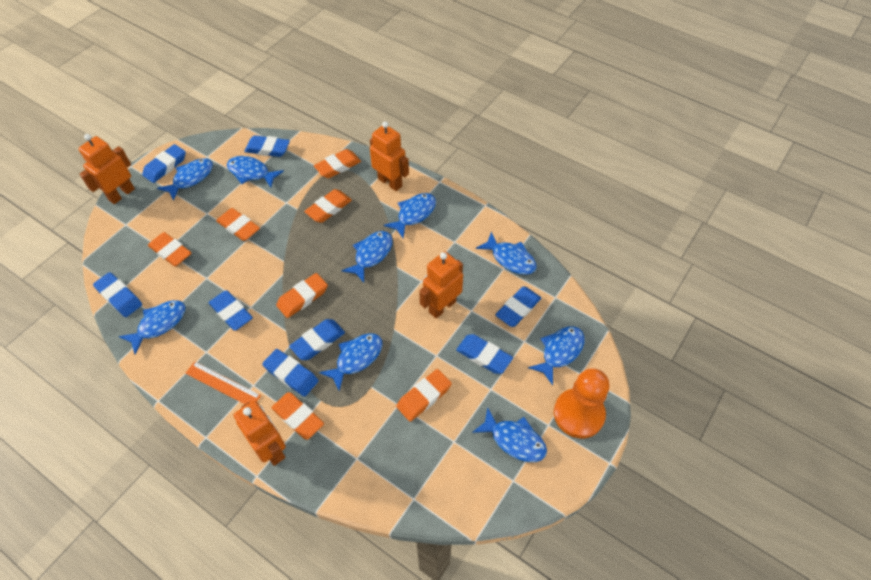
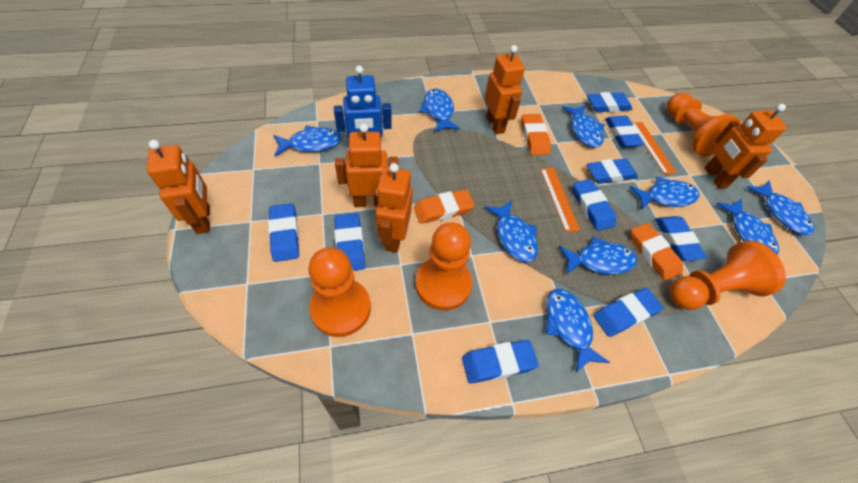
blue eraser: [93,272,142,317] [142,144,186,183] [209,290,253,331] [244,135,290,157] [262,349,319,397] [289,319,345,360] [456,334,513,374] [495,287,541,327] = 8 -> [268,203,299,262] [334,213,365,271] [462,340,539,384] [573,179,616,231] [587,92,632,112] [587,159,638,184] [593,288,663,337] [605,116,644,147] [655,216,707,261] = 9
blue robot: none = 0 -> [334,66,392,138] = 1
orange eraser: [148,232,192,267] [216,208,260,241] [271,392,324,440] [276,273,328,318] [304,189,352,223] [314,149,361,178] [396,369,452,422] = 7 -> [414,189,475,224] [521,114,551,155] [631,223,683,281] = 3
orange pawn: [554,368,610,438] = 1 -> [309,247,371,337] [415,222,472,311] [667,93,741,156] [670,240,786,310] = 4
orange robot: [78,134,135,204] [234,401,286,466] [370,121,409,191] [419,251,463,318] = 4 -> [147,140,210,234] [335,124,398,207] [375,163,412,253] [484,45,525,134] [704,104,787,189] = 5
orange ruler: [185,361,261,404] = 1 -> [540,168,580,232] [632,122,677,175] = 2

